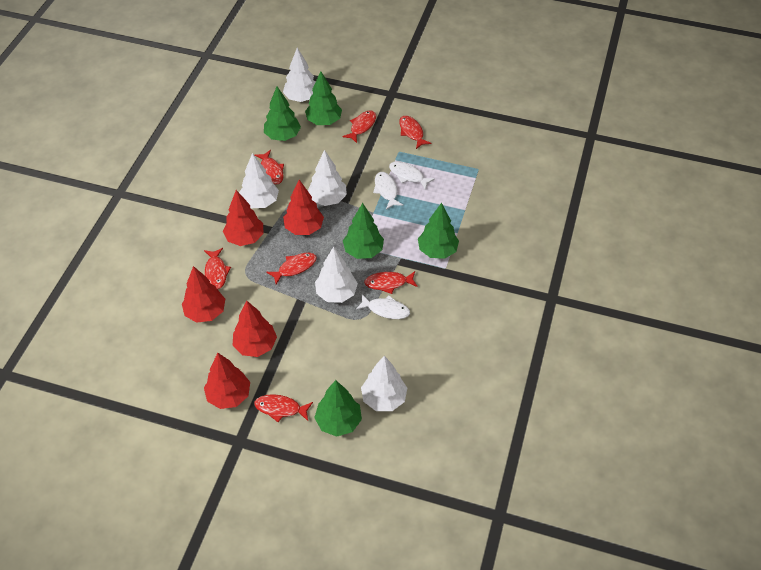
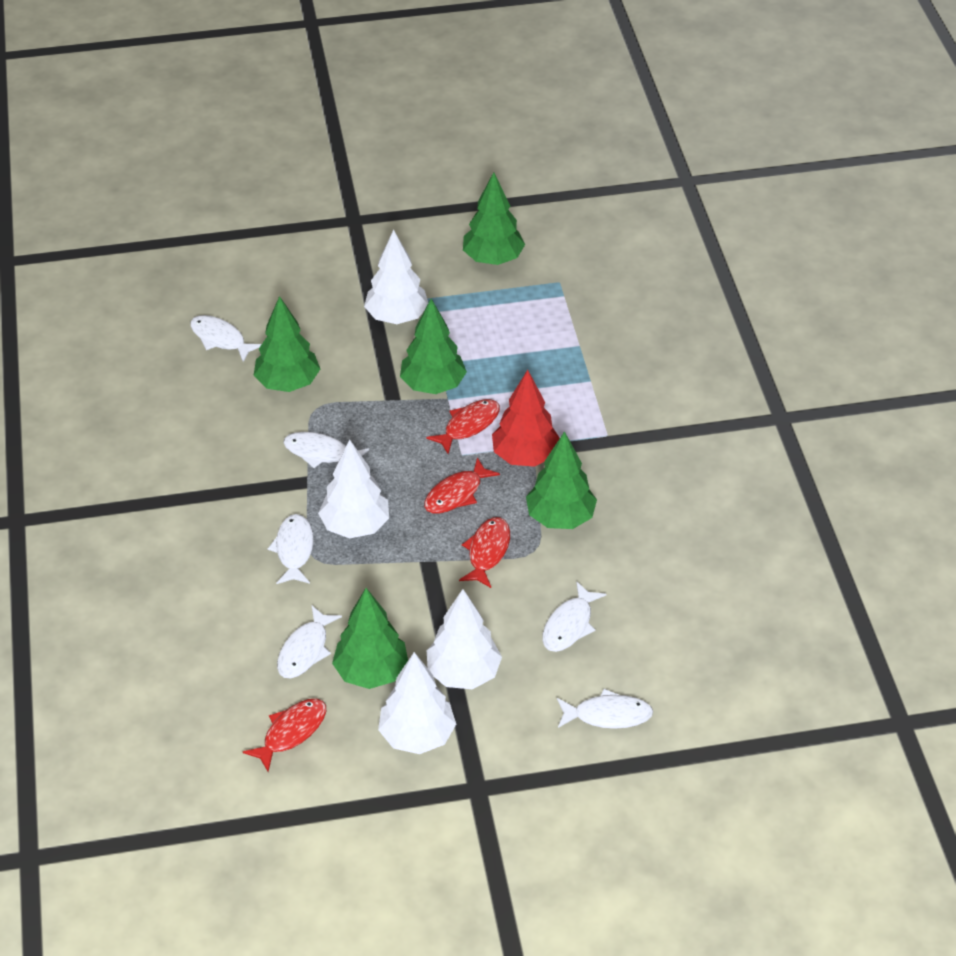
red fish: [204,248,231,289] [254,394,313,422] [255,150,284,184] [266,253,317,285] [342,110,376,143] [364,271,418,294] [399,116,431,149] = 7 -> [243,699,326,772] [424,458,500,514] [426,399,500,454] [459,517,510,588] = 4
red tree: [182,266,225,323] [204,353,250,409] [223,190,264,246] [233,301,277,357] [283,180,324,235] = 5 -> [492,370,560,467] = 1
white fish: [356,294,410,319] [373,172,403,209] [389,161,435,190] = 3 -> [190,315,262,362] [268,514,314,584] [277,606,342,678] [283,432,369,468] [543,581,606,652] [557,689,653,729] = 6
white tree: [239,153,279,208] [283,48,315,102] [308,150,347,206] [315,247,358,303] [361,356,407,411] = 5 -> [318,440,389,539] [364,230,428,324] [378,652,456,754] [427,589,502,689] = 4

